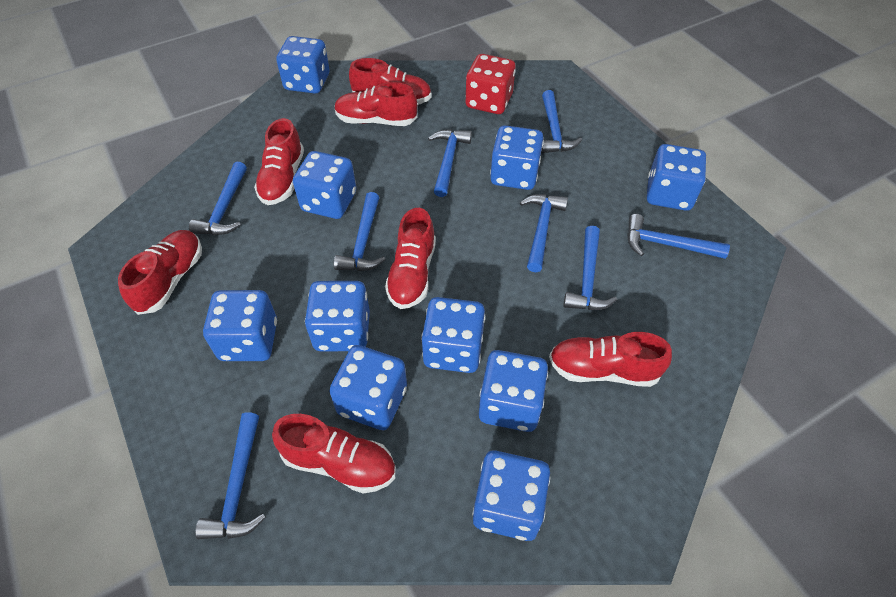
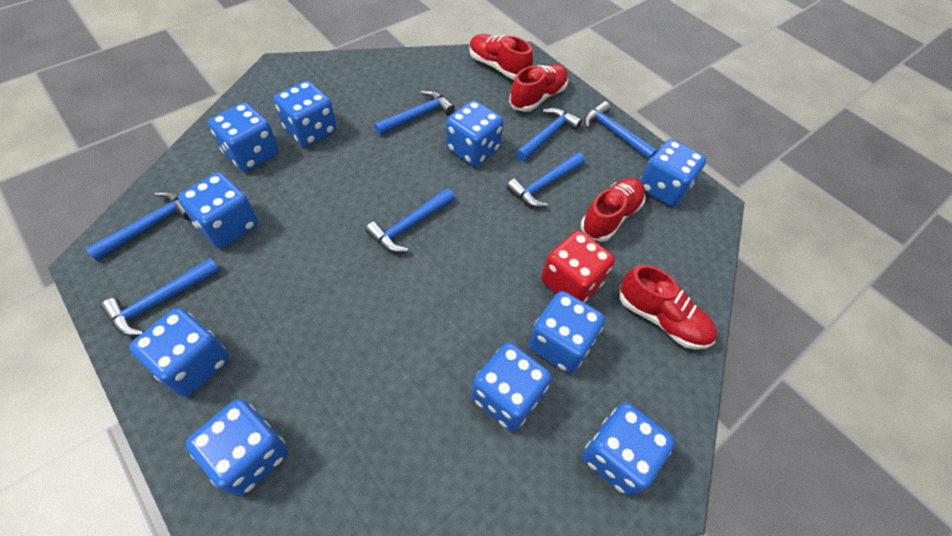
blue hammer: [189,162,247,235] [195,412,266,539] [334,192,386,271] [428,129,472,197] [520,194,568,272] [541,90,582,153] [563,226,617,310] [627,214,730,259] = 8 -> [86,191,190,261] [101,258,220,336] [365,188,455,253] [374,90,455,135] [506,152,585,208] [516,108,582,161] [584,101,657,160] = 7
red shoe: [118,230,202,315] [254,118,304,205] [272,414,396,494] [334,82,417,126] [349,58,432,105] [385,208,436,309] [549,332,672,387] = 7 -> [469,34,533,80] [509,64,568,112] [581,178,645,242] [620,265,717,349] = 4

